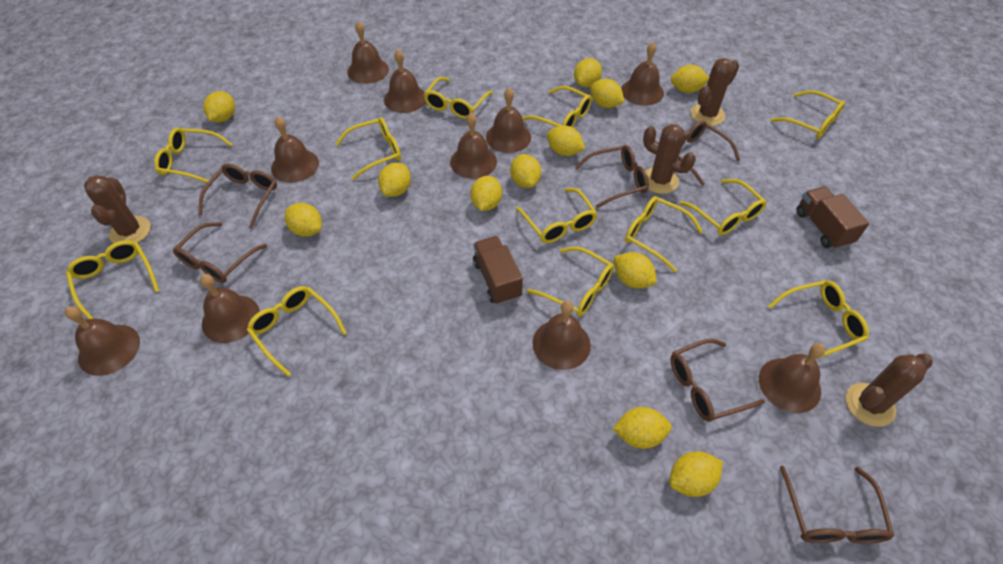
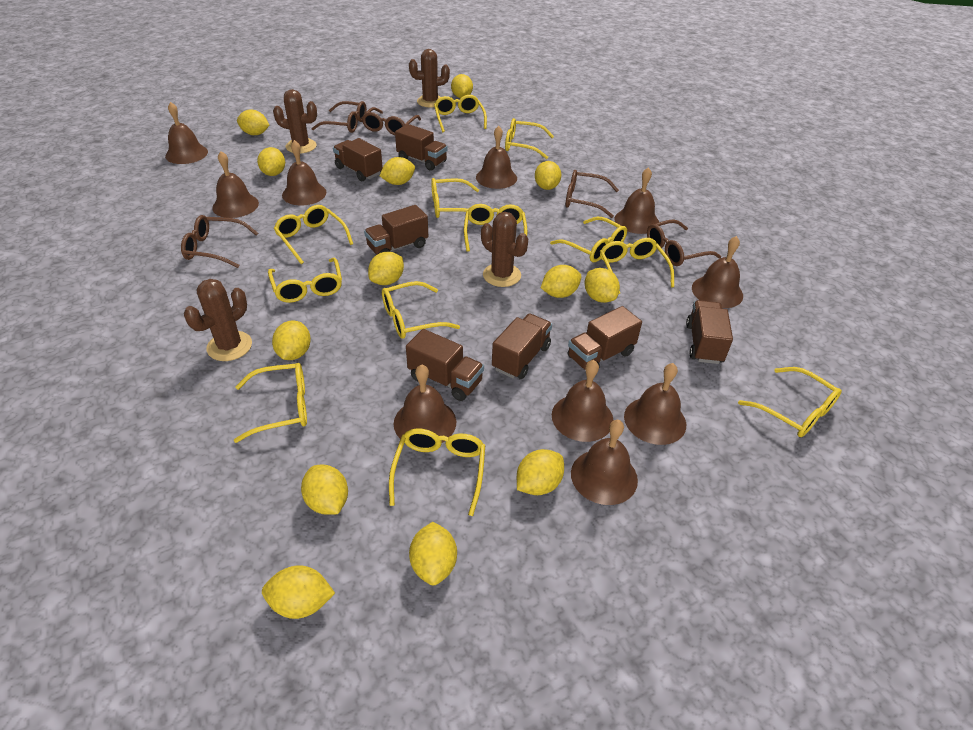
brown glasses: [173,222,267,283] [198,164,277,229] [575,145,649,208] [670,339,765,422] [678,120,740,186] [780,466,894,544] = 6 -> [181,215,258,268] [311,101,367,133] [362,107,421,135] [565,170,619,218] [647,219,721,266] = 5
brown truck: [473,236,523,305] [797,187,869,249] = 2 -> [333,138,383,181] [364,205,428,255] [395,124,448,171] [406,329,484,401] [492,313,552,379] [568,306,642,370] [686,300,733,364] = 7
yellow lemon: [203,91,235,122] [285,203,322,237] [378,163,411,197] [470,176,502,211] [510,154,541,188] [547,125,585,156] [574,58,602,88] [590,79,624,108] [613,407,672,449] [614,252,657,289] [669,451,723,497] [671,65,709,93] = 12 -> [237,110,269,135] [257,147,285,176] [262,565,335,619] [272,321,311,360] [301,465,348,515] [368,252,404,285] [380,157,415,185] [409,522,457,585] [451,74,473,98] [517,449,564,495] [535,161,561,190] [541,265,581,298] [584,268,620,303] = 13

